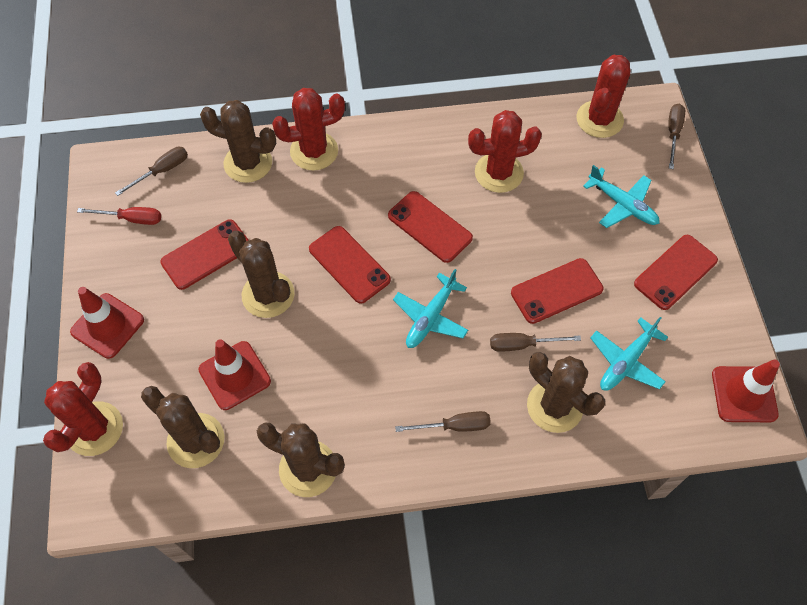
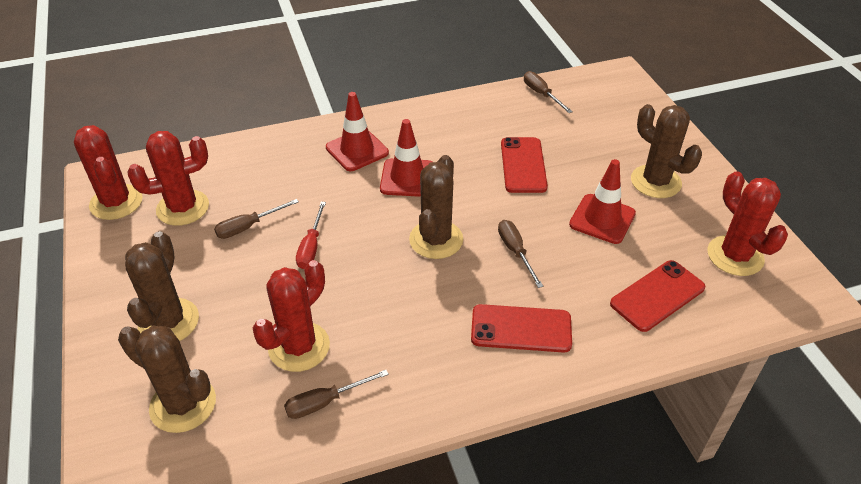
brown cactus: [141,386,224,468] [200,100,276,183] [228,231,295,318] [257,423,345,497] [527,352,605,433] = 5 -> [118,326,216,433] [125,231,199,341] [409,155,463,259] [631,104,702,198] = 4
red phone: [160,219,248,290] [309,226,391,304] [388,191,473,263] [511,258,604,324] [634,235,718,310] = 5 -> [471,304,572,353] [501,137,548,193] [610,260,705,332] = 3
turquoise plane: [393,269,468,348] [583,165,660,228] [590,317,668,391] = 3 -> none = 0

